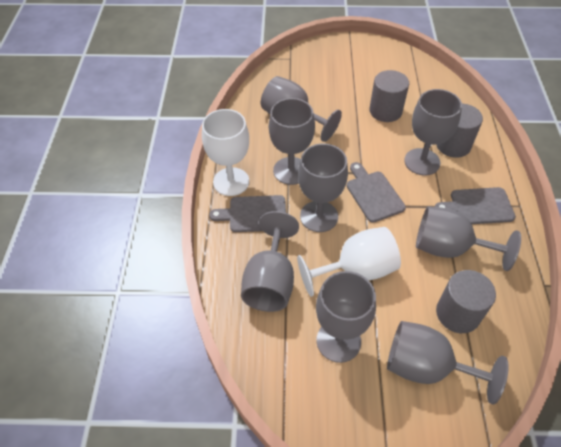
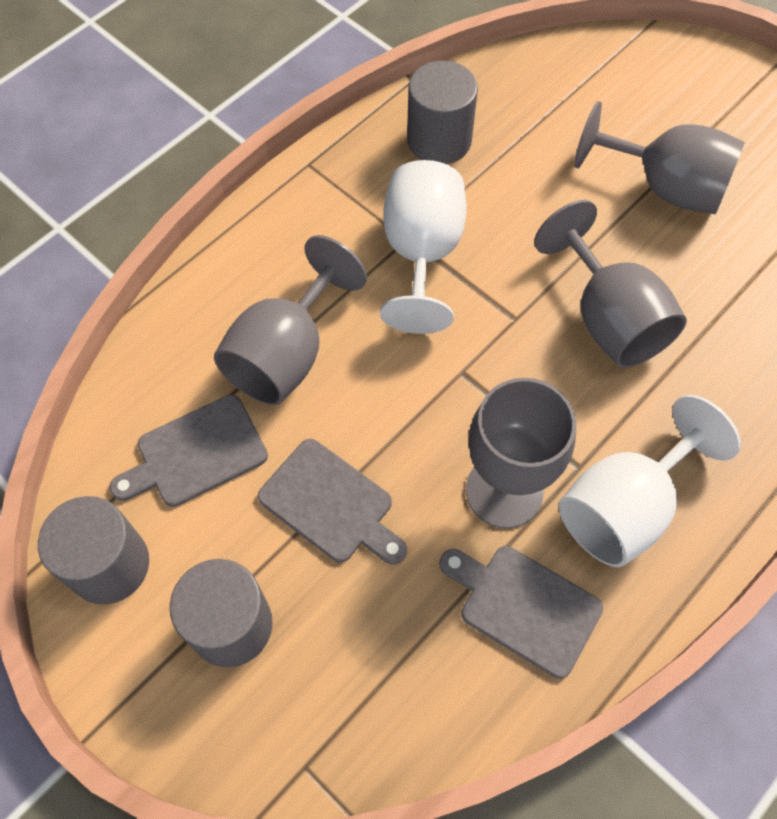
grey goblet: [241,211,299,312] [261,76,342,142] [269,98,315,185] [298,144,348,232] [316,271,376,363] [387,321,509,405] [404,89,462,176] [416,206,521,271] = 8 -> [214,235,367,405] [466,378,576,529] [534,200,687,368] [574,101,745,214] = 4

